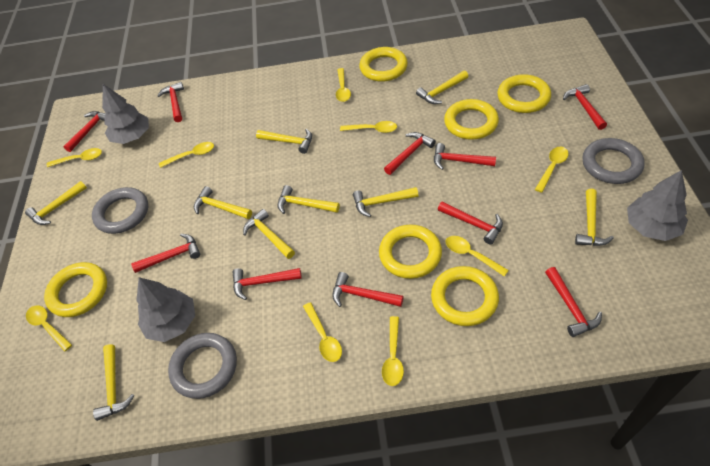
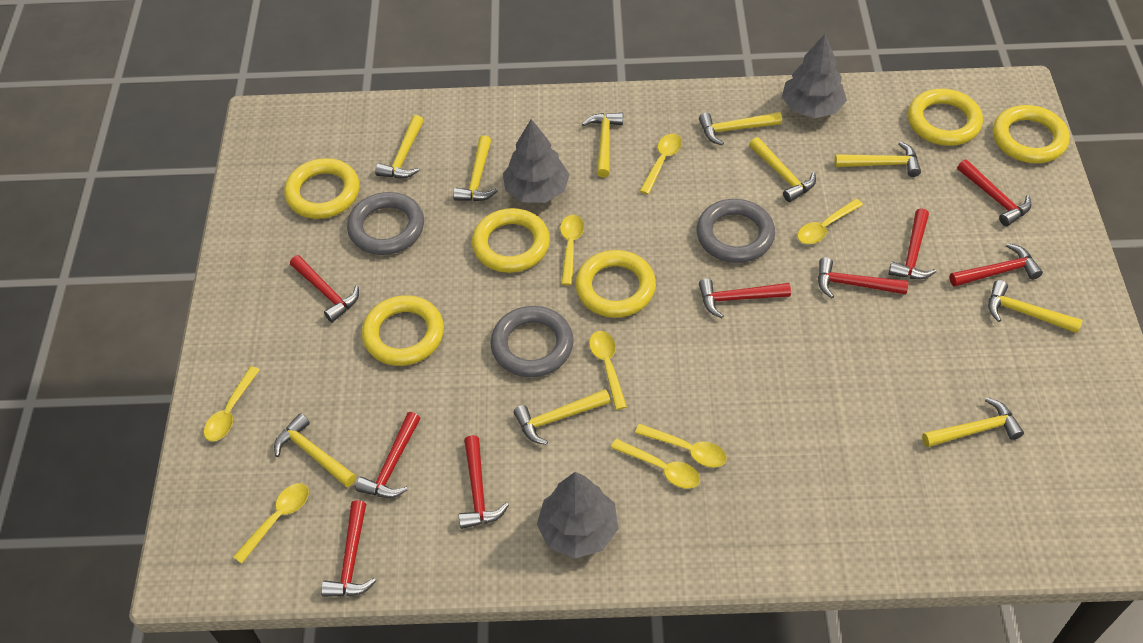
red hammer: [63,111,105,152] [131,234,200,273] [157,82,184,122] [233,268,302,300] [332,272,404,307] [384,132,436,175] [434,143,496,170] [438,201,503,244] [545,267,602,337] [563,84,607,130] = 10 -> [290,255,359,322] [321,500,376,597] [355,412,420,498] [459,435,509,529] [699,278,791,318] [818,257,908,299] [888,208,937,279] [949,243,1043,287] [957,159,1032,226] = 9
yellow hammer: [25,181,87,225] [93,344,134,421] [194,186,252,219] [243,209,295,259] [256,129,312,154] [278,185,340,214] [353,187,418,217] [416,71,469,104] [575,189,614,246] = 9 -> [274,413,356,487] [375,115,424,178] [453,135,497,201] [514,389,611,445] [582,113,623,178] [699,112,782,146] [749,137,816,202] [834,142,921,177] [922,398,1024,448] [988,280,1082,333] = 10
yellow spoon: [26,306,72,351] [47,148,102,167] [159,142,214,168] [303,302,342,362] [336,68,351,102] [340,121,397,133] [382,316,404,386] [446,236,509,276] [535,147,568,193] = 9 -> [204,366,260,441] [233,483,309,564] [560,215,584,285] [589,331,627,410] [611,439,700,489] [635,424,727,467] [640,134,682,194] [797,199,863,244] = 8

